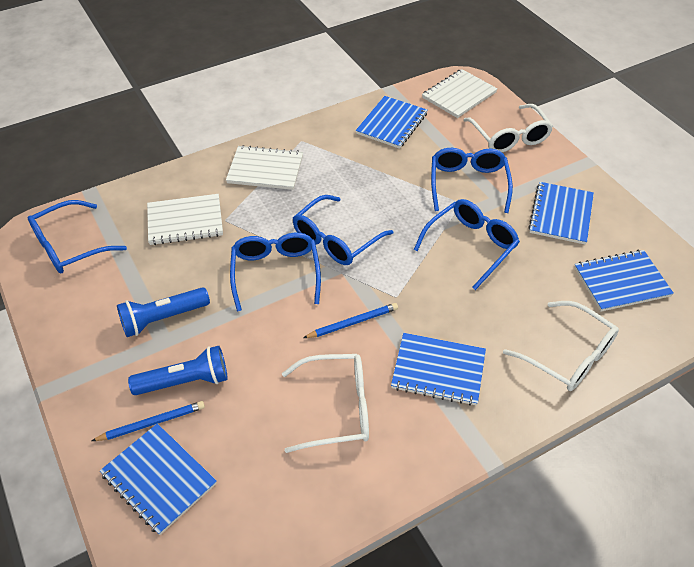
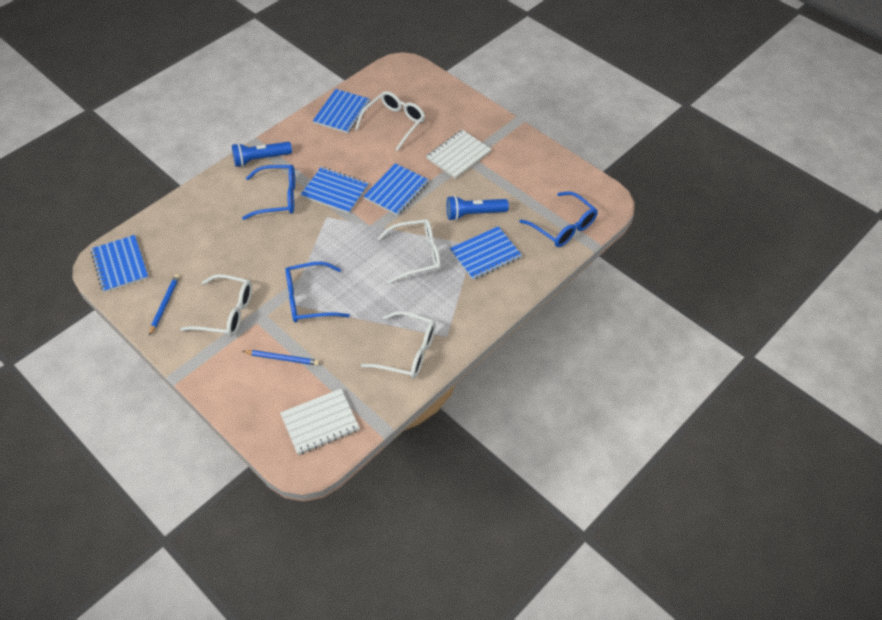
blue glasses: [28,200,127,273] [230,233,321,311] [293,195,393,265] [414,199,520,290] [431,148,513,213] = 5 -> [242,165,295,220] [285,261,350,322] [519,191,598,247] = 3
white glasses: [282,354,369,453] [464,104,553,153] [503,301,619,391] = 3 -> [180,274,252,336] [355,91,425,151] [361,311,436,378] [377,219,441,284] = 4
white notebook: [147,194,223,245] [226,145,303,190] [422,69,498,118] = 3 -> [280,389,360,455] [426,130,492,179] = 2

